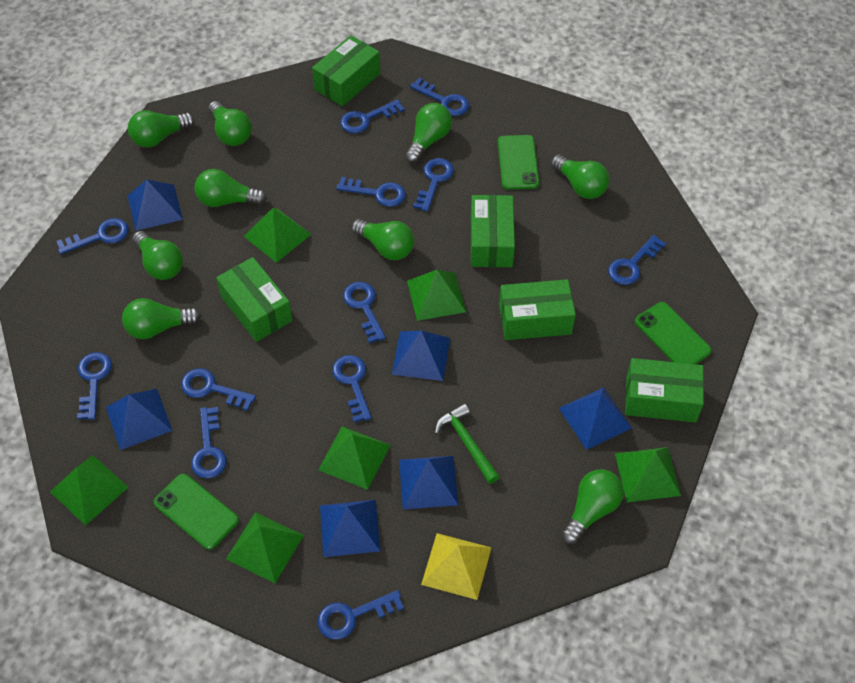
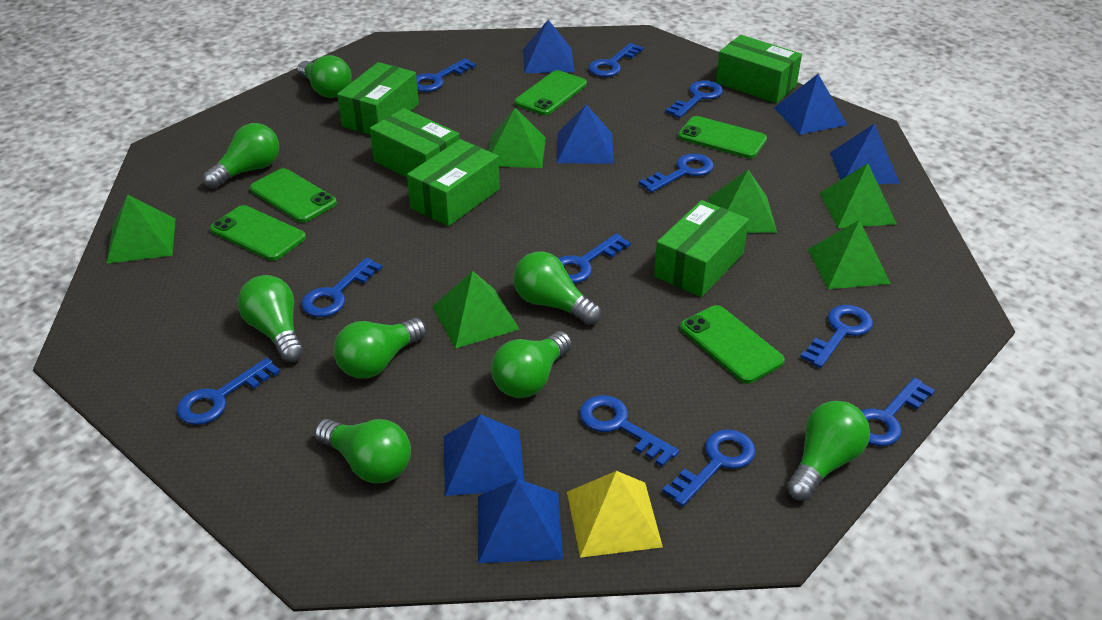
blue key: [56,218,129,254] [77,352,112,420] [181,368,256,411] [191,407,227,478] [317,590,404,640] [332,355,372,422] [336,177,406,207] [340,99,404,133] [343,282,386,343] [410,78,469,116] [413,158,454,212] [608,235,666,285] = 12 -> [177,358,281,425] [301,258,383,317] [416,58,476,92] [558,233,631,283] [579,395,679,467] [588,43,644,77] [639,154,714,193] [662,429,756,507] [665,81,723,118] [800,305,873,368] [861,378,935,446] = 11
green hammer: [435,403,500,484] = 1 -> none = 0
green light bulb: [122,298,201,339] [128,110,195,148] [132,231,183,280] [195,169,267,207] [208,101,252,146] [351,219,414,260] [405,103,452,163] [551,154,609,199] [561,469,624,544] = 9 -> [203,123,279,189] [238,275,304,362] [297,55,352,98] [314,419,411,483] [334,318,426,378] [491,331,572,398] [513,251,601,325] [787,401,870,501] = 8
green phone: [153,474,239,550] [498,135,539,190] [635,302,712,364] = 3 -> [210,205,306,261] [250,168,337,223] [515,70,587,115] [678,116,767,158] [680,305,785,384] = 5

